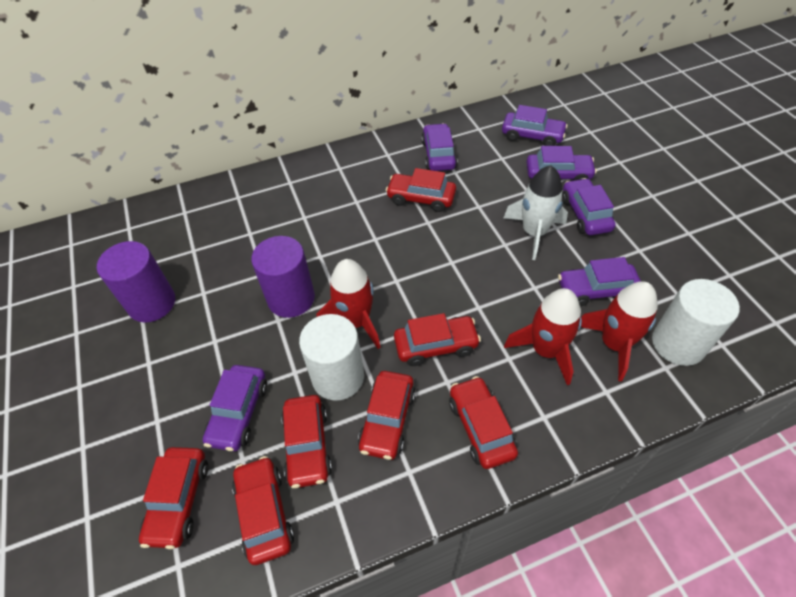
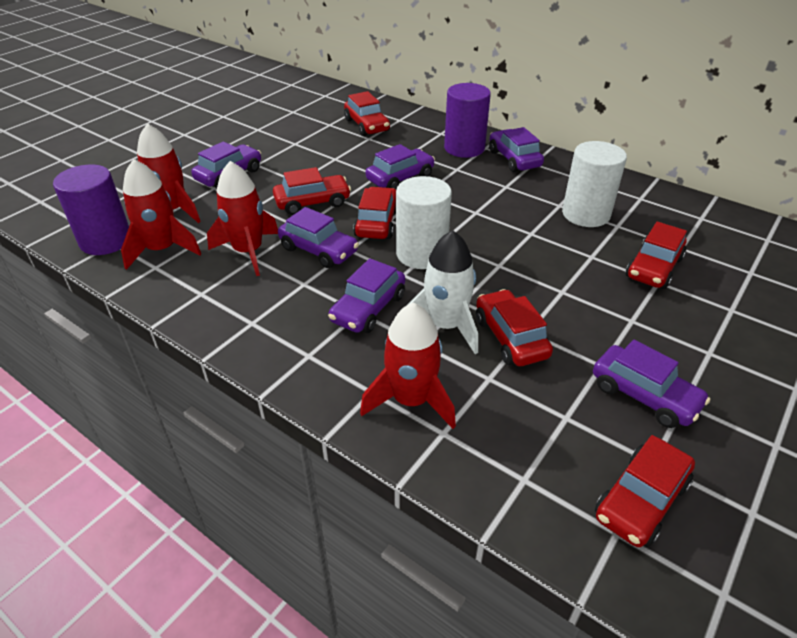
red car: [139,447,208,549] [232,456,294,565] [281,395,332,488] [358,371,416,460] [386,168,456,212] [394,313,481,366] [449,376,518,469] = 7 -> [273,167,351,215] [344,91,390,136] [353,187,396,239] [476,289,553,366] [595,435,695,547] [626,222,687,289] = 6
red rocket: [316,259,381,349] [504,288,582,385] [581,281,658,381] = 3 -> [121,159,201,270] [137,124,201,223] [207,161,278,276] [360,302,456,429] = 4

